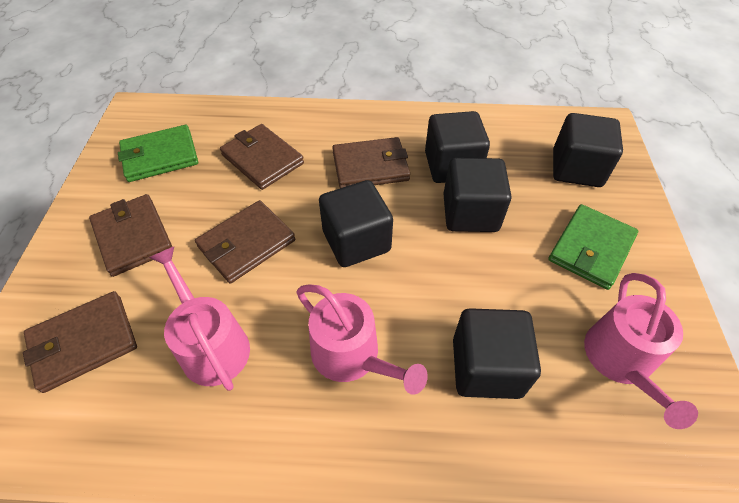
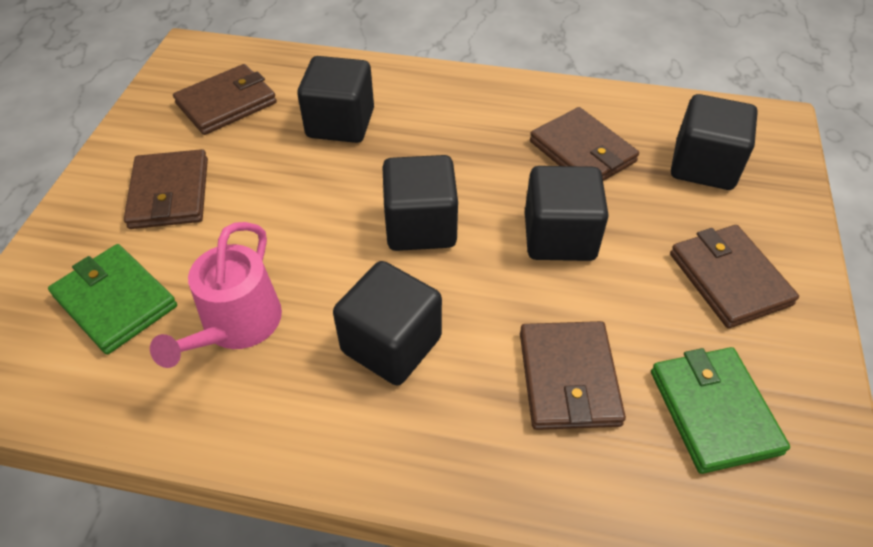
pink watering can: [149,247,250,391] [296,284,428,395] [584,273,698,429] = 3 -> [150,222,282,368] = 1

